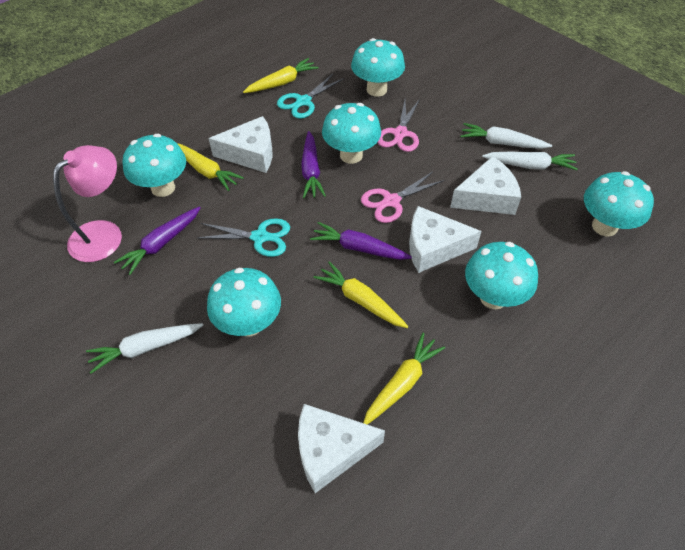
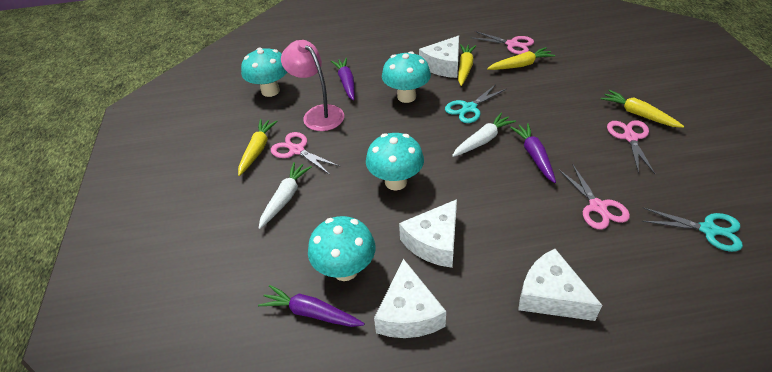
pink scissors: [361,171,444,223] [377,99,420,152] = 2 -> [271,132,339,175] [470,31,534,55] [558,165,630,230] [607,120,655,174] = 4
turquoise mushroom: [123,134,186,197] [207,268,281,336] [322,103,381,164] [351,38,405,97] [465,242,538,309] [584,171,654,236] = 6 -> [241,47,287,97] [308,216,375,281] [366,133,424,190] [382,51,431,103] = 4
white carrot: [86,323,203,374] [460,123,552,149] [482,152,578,170] = 3 -> [259,162,312,229] [452,113,516,157] = 2

